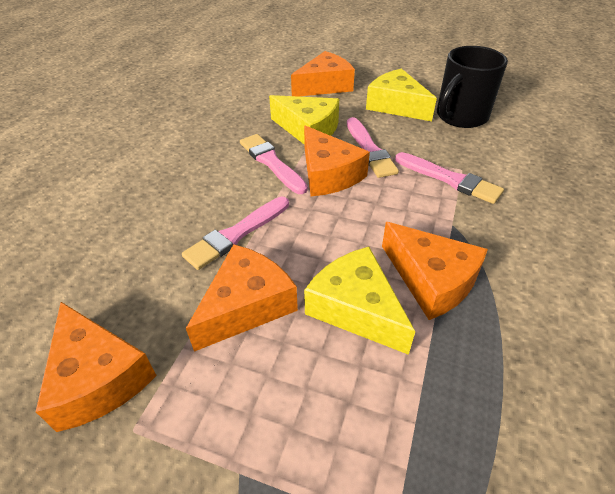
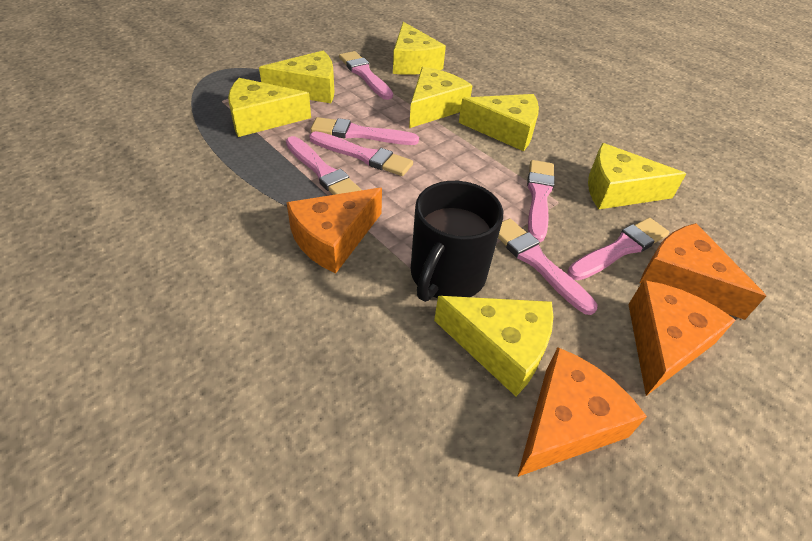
orange cheese: [36,302,157,432] [186,244,298,352] [291,51,355,97] [304,126,370,196] [382,222,488,320] = 5 -> [286,188,382,273] [517,347,647,477] [628,280,736,396] [640,223,766,320] = 4
pink brush: [182,197,289,270] [240,134,308,194] [347,117,399,178] [395,152,504,204] = 4 -> [286,136,362,195] [309,131,413,176] [311,117,419,145] [339,51,393,100] [498,218,598,315] [527,160,555,243] [567,217,669,280] = 7
yellow cheese: [269,95,339,145] [304,247,415,355] [366,69,437,121] = 3 -> [228,78,311,137] [259,51,334,103] [393,22,446,75] [409,67,473,128] [434,296,553,396] [459,94,539,151] [588,143,686,209] = 7

